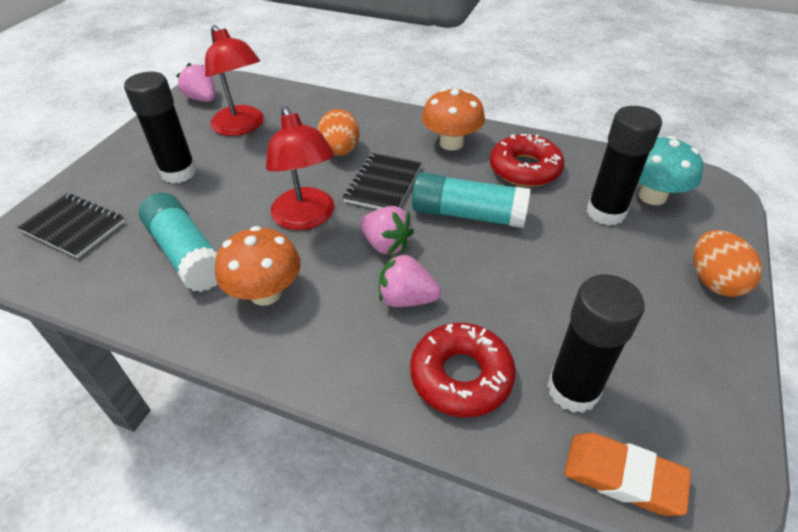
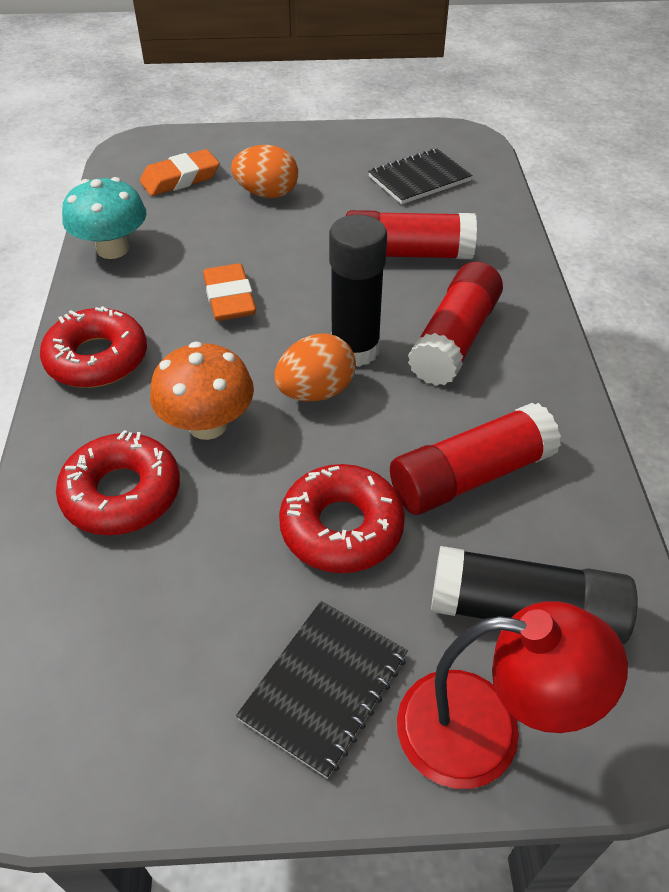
black glue stick: [124,72,197,184] [547,274,645,413] [586,106,662,226] = 3 -> [329,215,387,367] [431,546,638,644] = 2
orange eraser: [564,433,691,516] = 1 -> [140,149,219,196] [203,263,256,321] = 2
orange mushroom: [215,226,301,306] [422,88,485,151] = 2 -> [150,342,254,440] = 1
pink strawberry: [176,63,215,102] [360,206,414,255] [379,253,441,307] = 3 -> none = 0
red donut: [410,323,516,417] [490,134,565,187] = 2 -> [40,306,147,388] [56,430,180,535] [279,464,405,573] = 3
red glue stick: none = 0 -> [346,210,477,259] [390,403,561,515] [408,262,503,386] = 3
red lamp: [205,25,264,136] [266,106,335,230] = 2 -> [397,601,628,789] = 1
turquoise glue stick: [139,193,218,292] [412,172,531,228] = 2 -> none = 0

